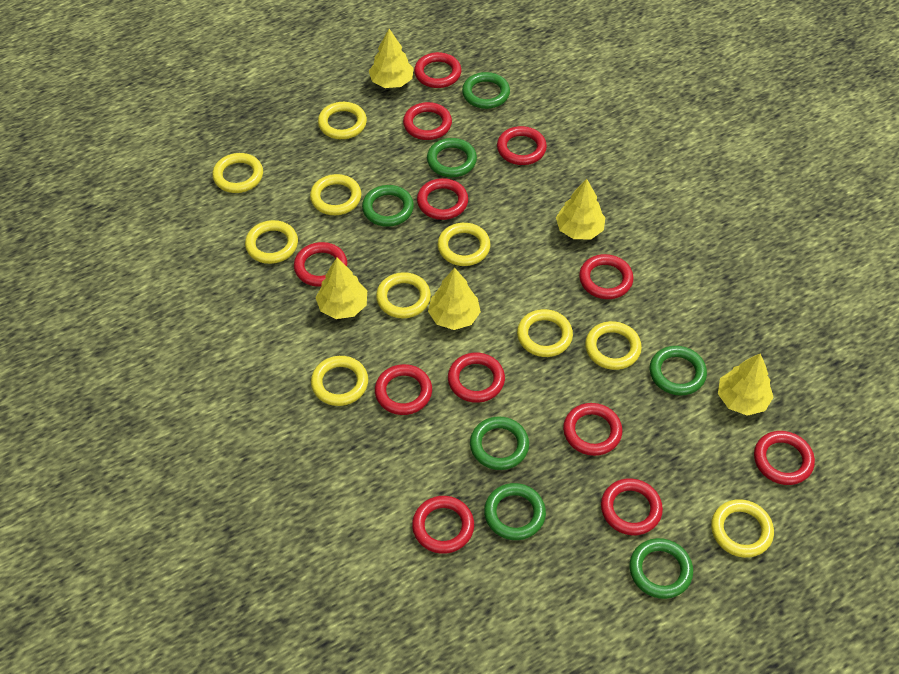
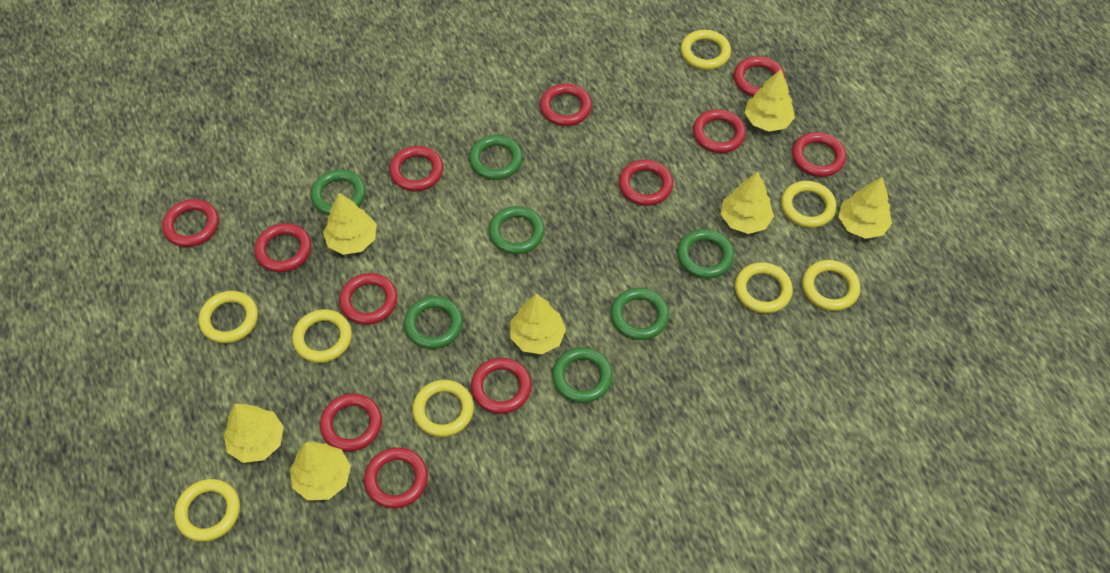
yellow ring: [212,153,263,193] [245,220,298,264] [310,174,361,215] [311,356,368,406] [318,102,367,139] [376,272,431,318] [438,223,490,266] [517,309,573,357] [585,321,642,370] [711,499,774,558] = 10 -> [174,479,240,542] [199,291,258,343] [292,309,352,363] [412,380,474,437] [681,30,731,70] [735,262,793,314] [781,181,837,228] [802,260,860,311] = 8
yellow tree: [316,258,367,319] [369,29,414,88] [428,268,481,330] [556,179,606,239] [718,353,774,416] = 5 -> [224,403,284,463] [290,441,351,500] [323,193,376,255] [510,293,566,354] [721,172,774,234] [745,69,795,132] [838,177,892,239] = 7

